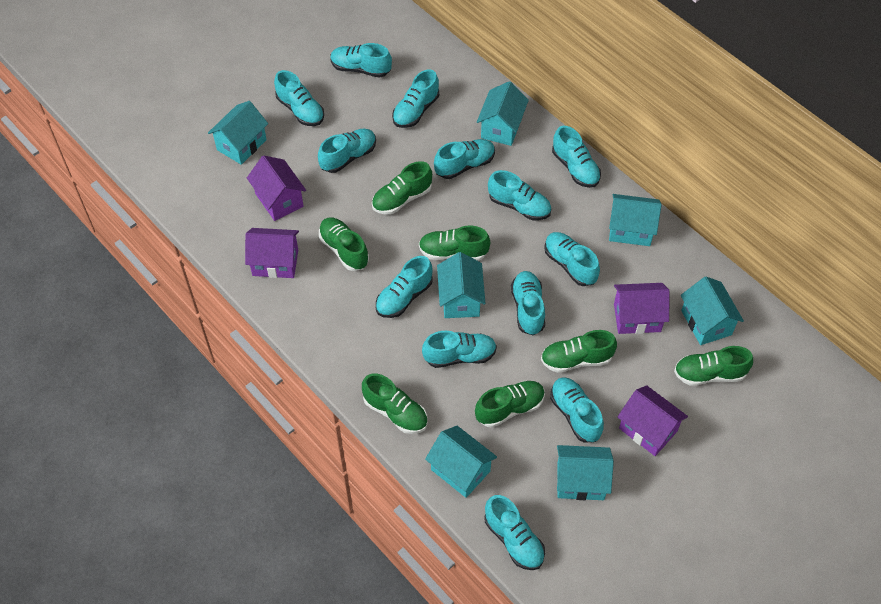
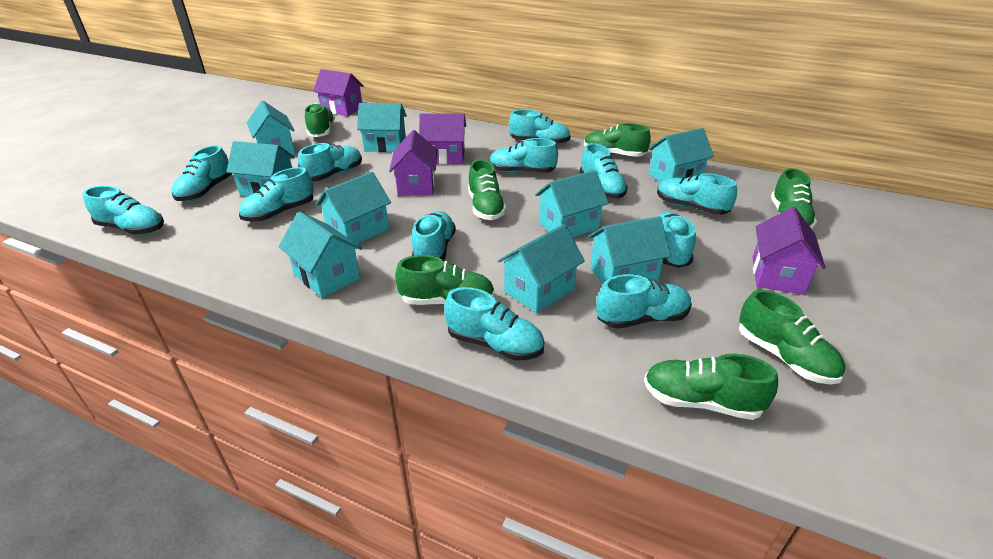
turquoise house: [208,101,268,165] [425,426,497,498] [437,252,486,318] [477,81,529,146] [557,445,614,500] [609,194,662,246] [681,277,744,345] = 7 -> [226,141,295,197] [247,101,295,155] [278,212,362,298] [316,172,391,244] [357,103,407,152] [498,224,585,313] [535,170,609,237] [588,216,671,284] [648,128,714,182] = 9
turquoise shoe: [274,70,324,126] [318,128,376,173] [330,43,392,77] [376,256,433,318] [392,69,439,128] [422,331,497,368] [434,139,495,179] [485,495,545,570] [488,170,551,220] [511,271,545,335] [544,232,600,286] [550,377,604,442] [552,126,601,188] = 13 -> [83,186,164,235] [172,145,232,201] [239,167,314,222] [298,143,362,181] [412,211,456,261] [444,287,544,361] [489,138,558,173] [509,109,571,145] [580,143,628,199] [596,274,692,329] [657,173,737,215] [659,212,696,268] = 12

